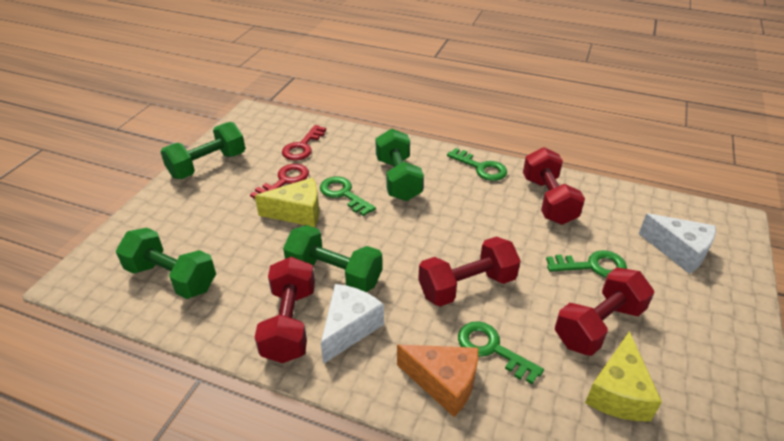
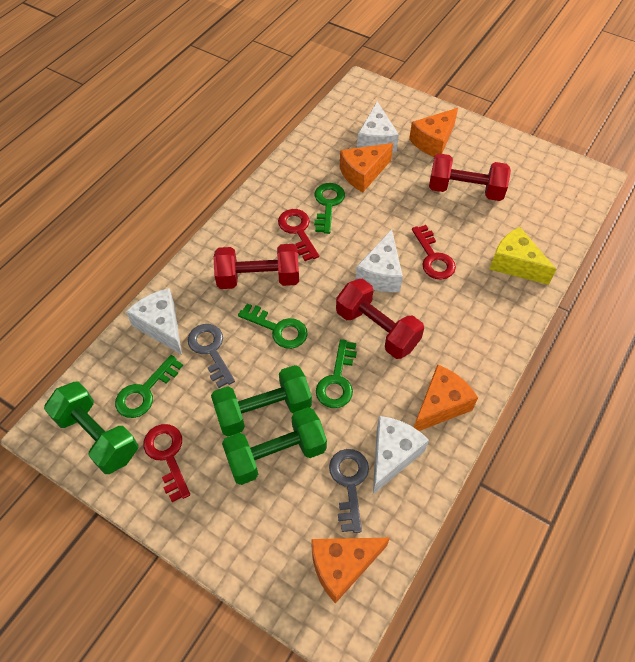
green dumbbell: [116,228,216,299] [160,122,245,179] [283,225,383,292] [376,129,424,201] = 4 -> [44,381,138,474] [211,365,312,436] [222,407,327,485] = 3
grey key: none = 0 -> [188,324,235,388] [329,449,369,533] = 2
orange cheese: [397,345,478,417] = 1 -> [311,538,390,604] [340,143,393,192] [409,108,458,157] [414,364,478,431] = 4
red dumbbell: [255,257,315,363] [418,236,521,307] [523,147,585,225] [555,267,655,356] = 4 -> [213,244,299,289] [336,279,424,359] [429,153,511,201] = 3
red key: [250,164,309,198] [282,125,326,161] = 2 -> [143,424,190,502] [278,209,319,261] [412,225,456,280] = 3
white cheese: [321,284,384,364] [639,213,716,274] = 2 -> [126,288,182,355] [355,229,403,292] [357,101,399,153] [373,416,429,494] = 4
yellow cheese: [255,178,319,227] [585,331,662,421] = 2 -> [489,227,556,285] = 1

